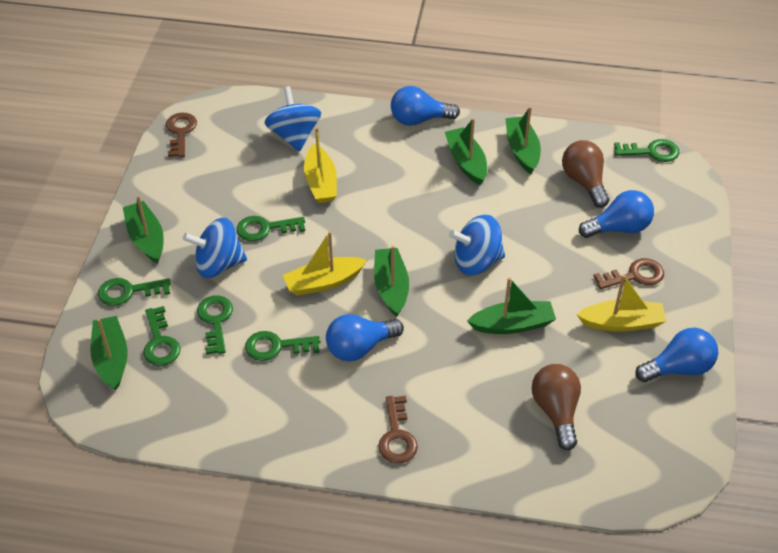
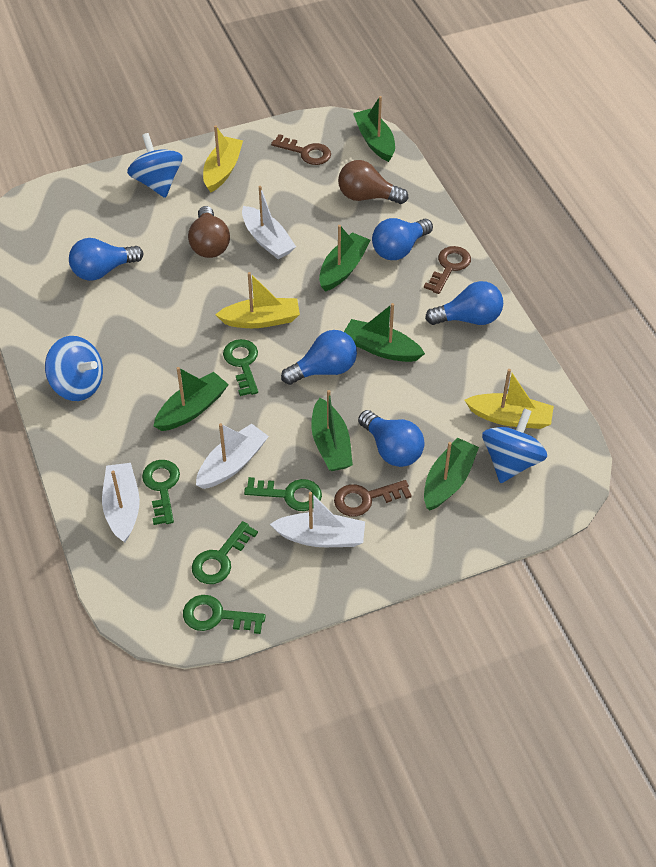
blue light bulb: [326,314,404,362] [391,86,460,126] [579,190,654,238] [635,328,718,382] = 4 -> [69,238,143,281] [281,330,357,385] [358,410,424,467] [372,218,433,260] [425,281,503,325] = 5
green key: [98,278,171,306] [143,306,181,366] [197,295,233,355] [237,216,305,241] [245,331,320,361] [614,139,679,162] = 6 -> [142,460,180,525] [183,595,266,634] [192,521,258,584] [223,339,258,396] [244,477,322,511] = 5
white boat: none = 0 -> [102,463,140,542] [196,423,269,489] [242,186,296,259] [270,492,365,547] = 4

